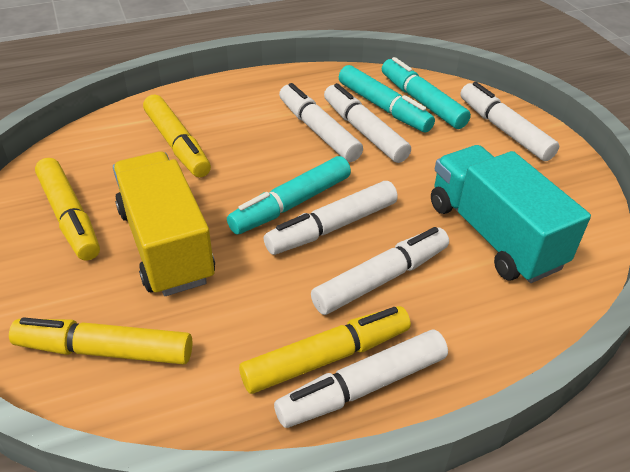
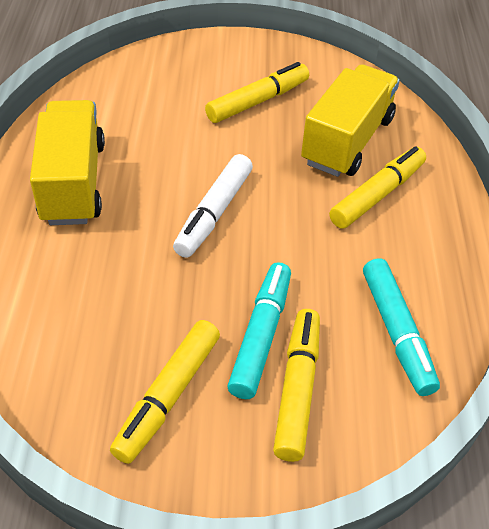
turquoise marker: [227,156,351,234] [339,65,435,133] [382,57,471,129] = 3 -> [227,262,291,399] [363,258,440,396] = 2
turquoise truck: [431,145,591,283] = 1 -> none = 0
white marker: [264,181,398,255] [274,330,448,428] [279,83,363,162] [311,227,449,315] [324,83,411,163] [460,82,559,161] = 6 -> [173,154,253,258] = 1
yellow truck: [113,151,215,296] = 1 -> [30,100,105,225] [301,64,400,177] = 2

